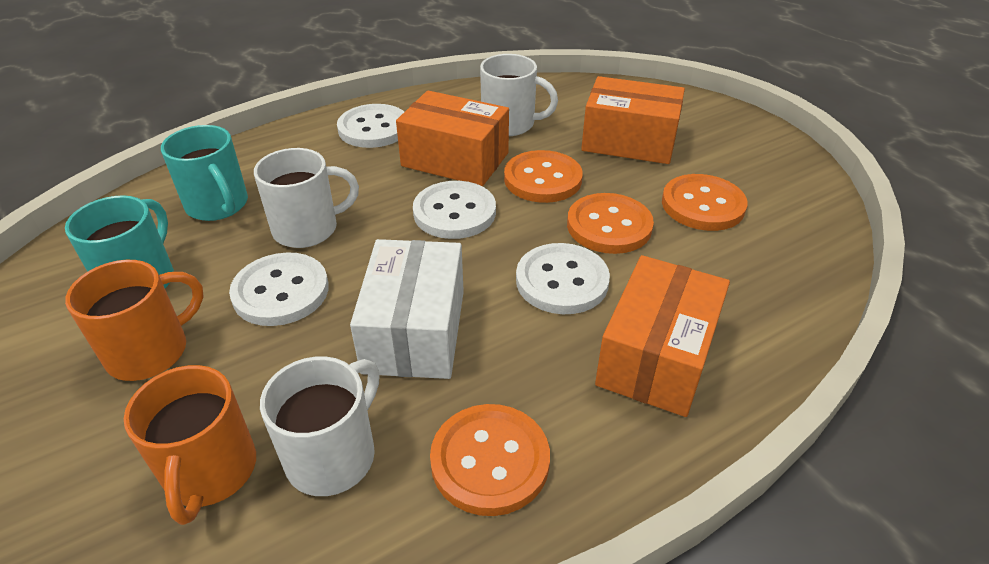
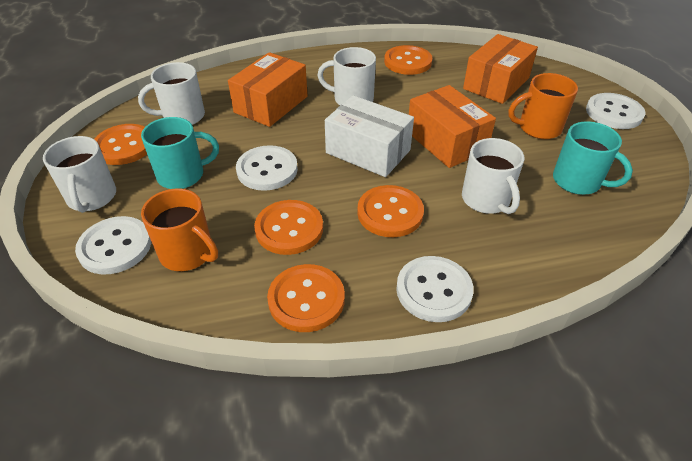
orange button: [430,404,550,516] [504,150,583,203] [567,193,654,254] [662,174,748,231] = 4 -> [94,124,147,165] [254,200,323,255] [267,264,345,332] [357,185,424,237] [384,45,432,75] = 5
white mug: [254,148,359,248] [260,356,380,496] [480,54,558,136] = 3 -> [43,136,116,213] [138,62,205,125] [317,47,376,105] [462,138,524,214] = 4

